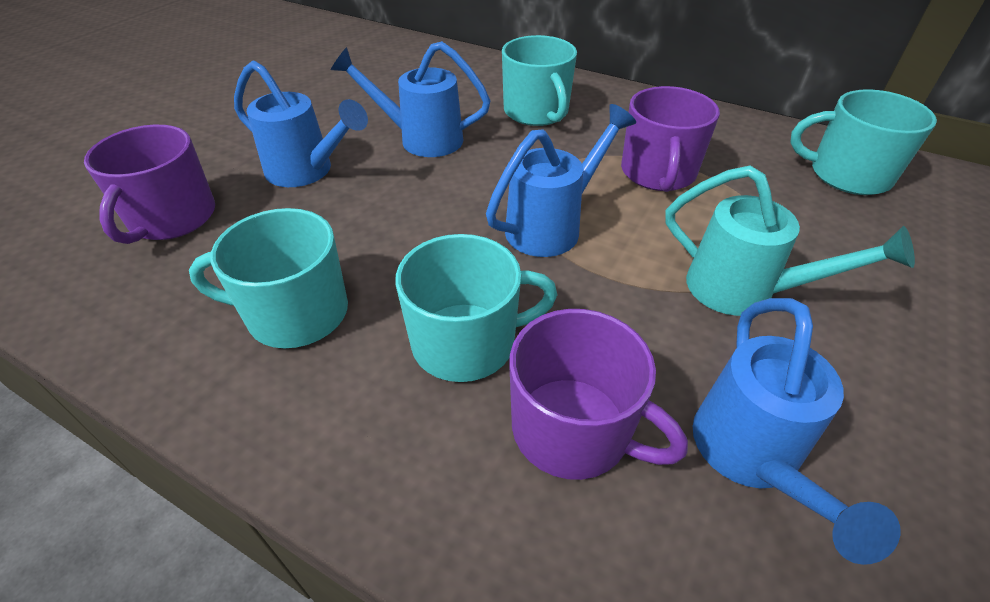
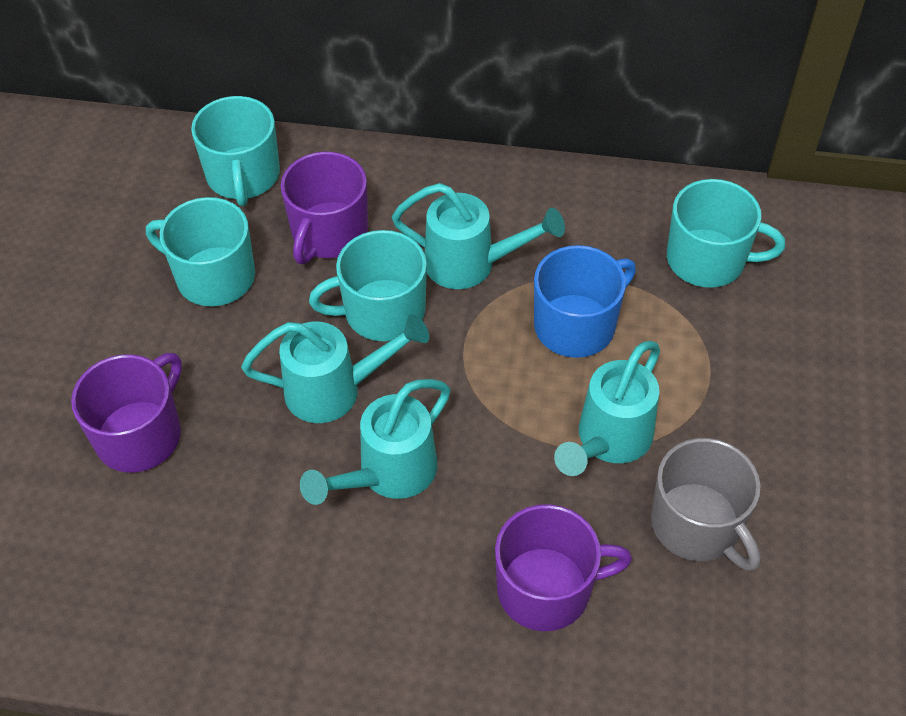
blue mug: none = 0 -> [534,245,636,358] = 1
blue watering can: [234,60,368,187] [331,41,491,157] [486,104,636,257] [693,298,901,565] = 4 -> none = 0
grey mug: none = 0 -> [651,438,761,571] = 1
turquoise watering can: [665,165,915,316] = 1 -> [241,314,429,423] [300,379,450,505] [392,183,565,289] [554,341,660,476] = 4

